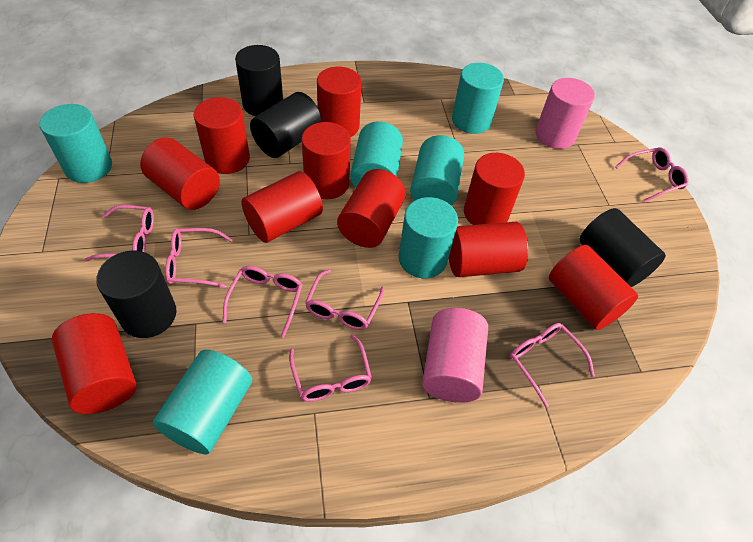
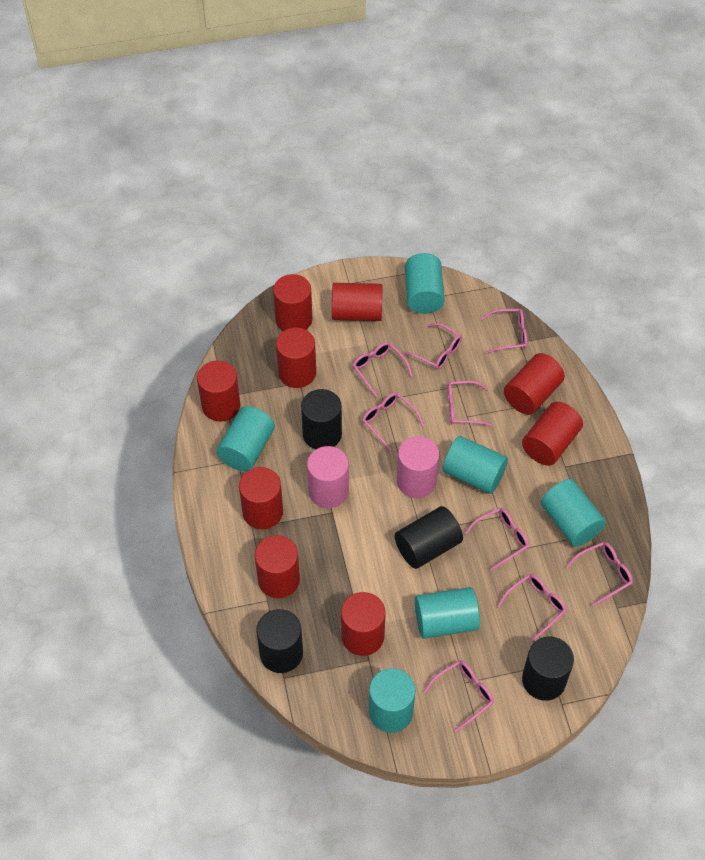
pink glasses: [85,205,154,261] [165,228,233,288] [223,266,303,338] [289,334,372,402] [305,269,384,330] [510,323,595,407] [615,147,689,202] = 7 -> [353,342,413,397] [362,393,424,451] [404,323,462,370] [424,660,494,732] [447,381,492,426] [464,508,529,571] [481,309,527,354] [497,574,566,641] [566,542,633,606] = 9
red cylinder: [52,313,137,414] [140,137,220,210] [193,97,250,174] [241,171,323,243] [302,122,351,199] [317,67,362,137] [337,169,406,248] [449,222,528,277] [464,153,525,225] [549,245,638,330] = 10 -> [197,361,240,421] [239,467,283,529] [255,535,300,598] [273,274,312,331] [276,328,316,388] [332,283,383,321] [341,592,386,656] [504,353,565,415] [522,402,583,466] = 9

